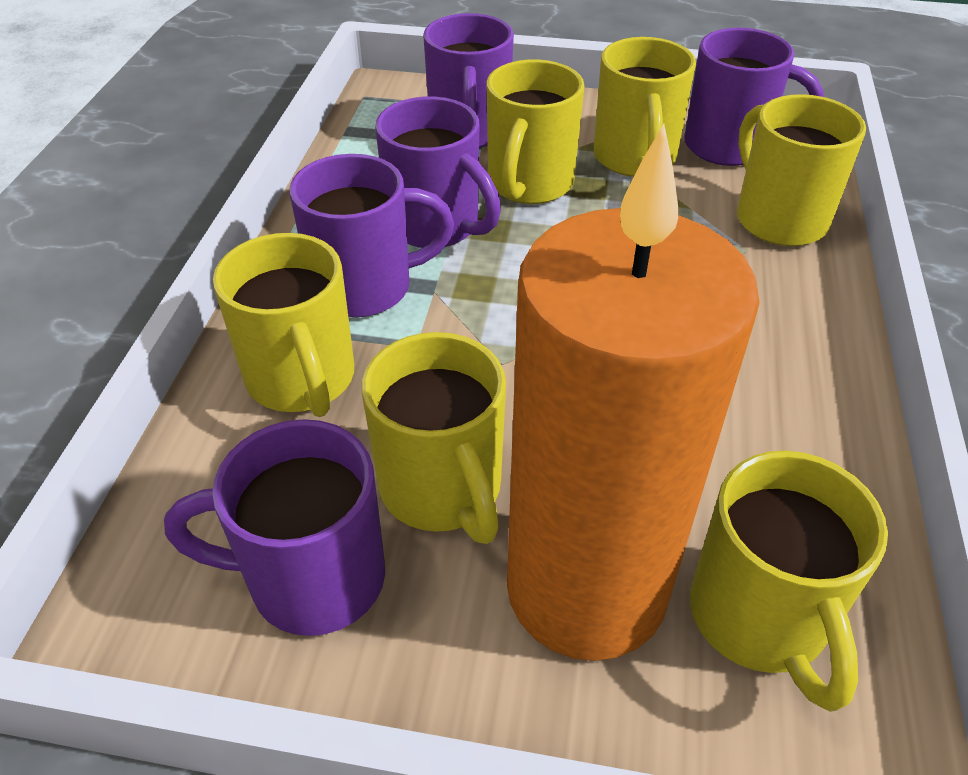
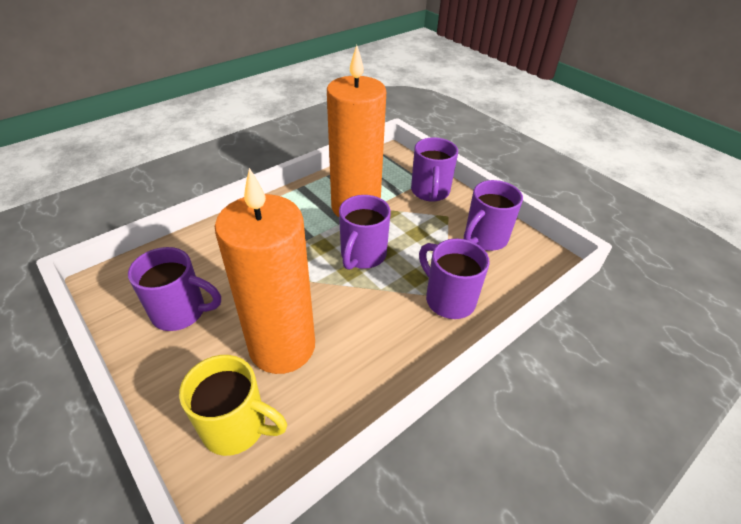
orange candle: [507,124,760,661] = 1 -> [215,168,315,374] [327,45,386,217] = 2
yellow mug: [213,233,354,417] [362,332,506,544] [486,59,585,204] [594,37,696,177] [690,451,888,712] [737,94,866,246] = 6 -> [179,355,287,456] = 1

